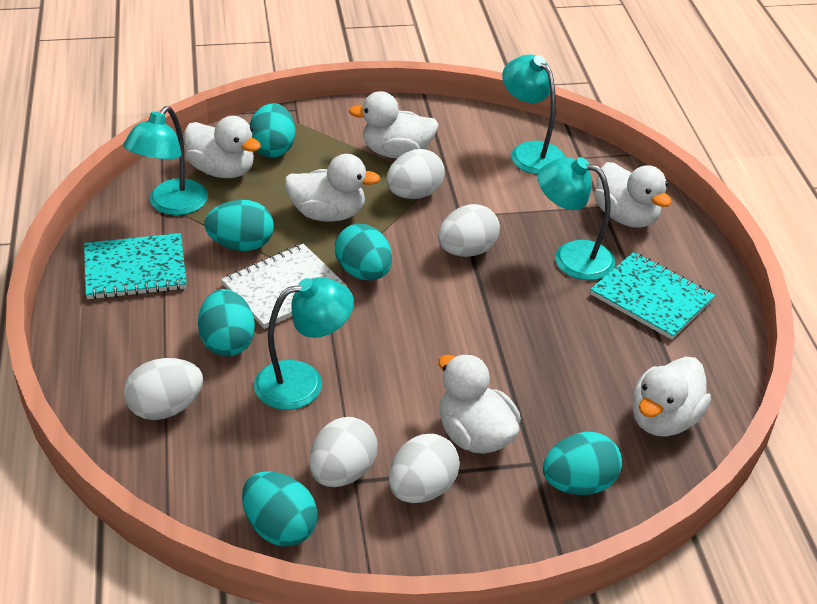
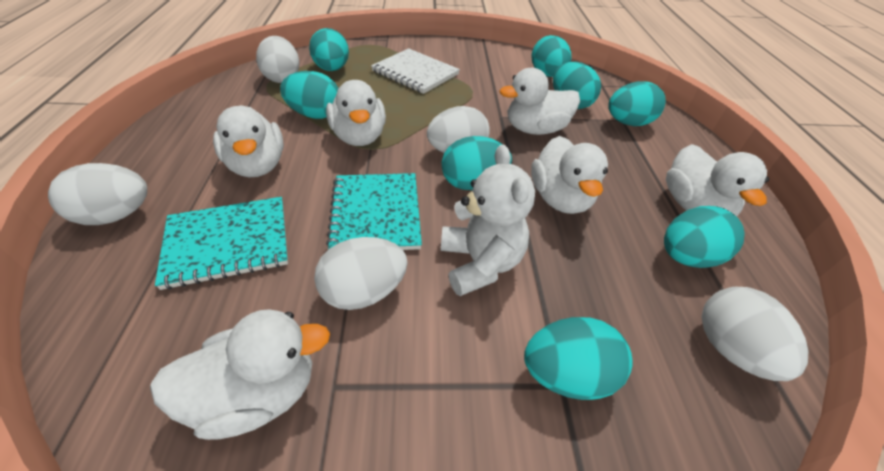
turquoise egg: [198,289,255,357] [204,200,274,251] [242,471,318,547] [249,103,296,158] [335,224,392,280] [543,432,622,495] = 6 -> [280,71,339,119] [309,28,349,71] [442,136,512,190] [524,317,632,400] [531,35,572,77] [553,62,601,109] [608,81,666,126] [664,206,745,268] = 8
turquoise lamp: [123,106,208,215] [254,277,354,410] [502,54,565,174] [538,157,615,280] = 4 -> none = 0
white teddy bear: none = 0 -> [441,145,535,296] = 1

